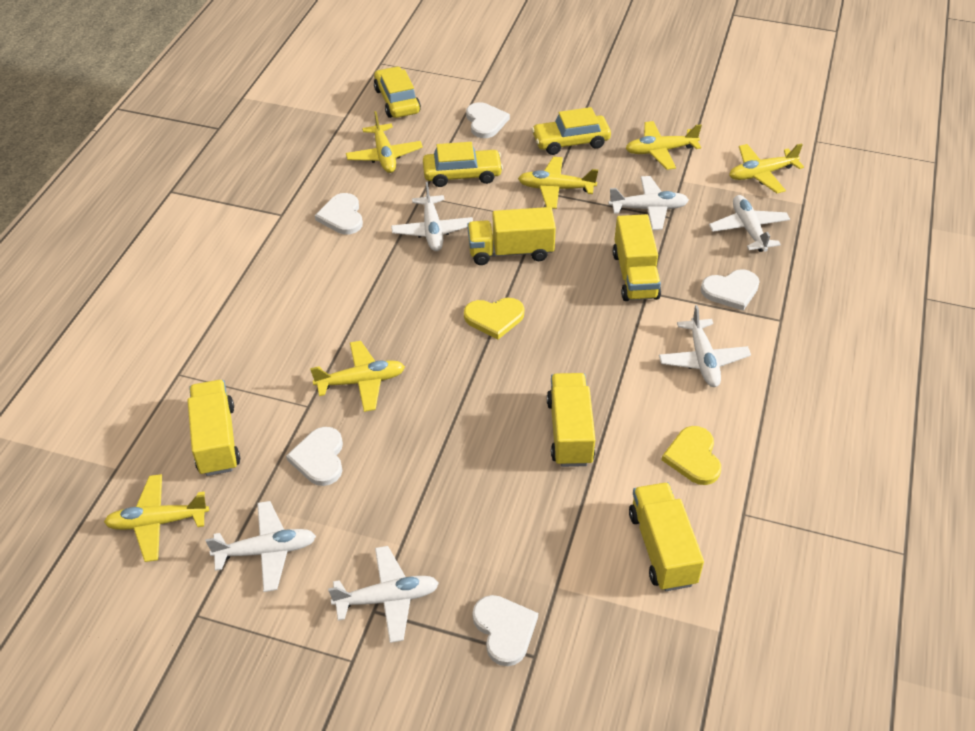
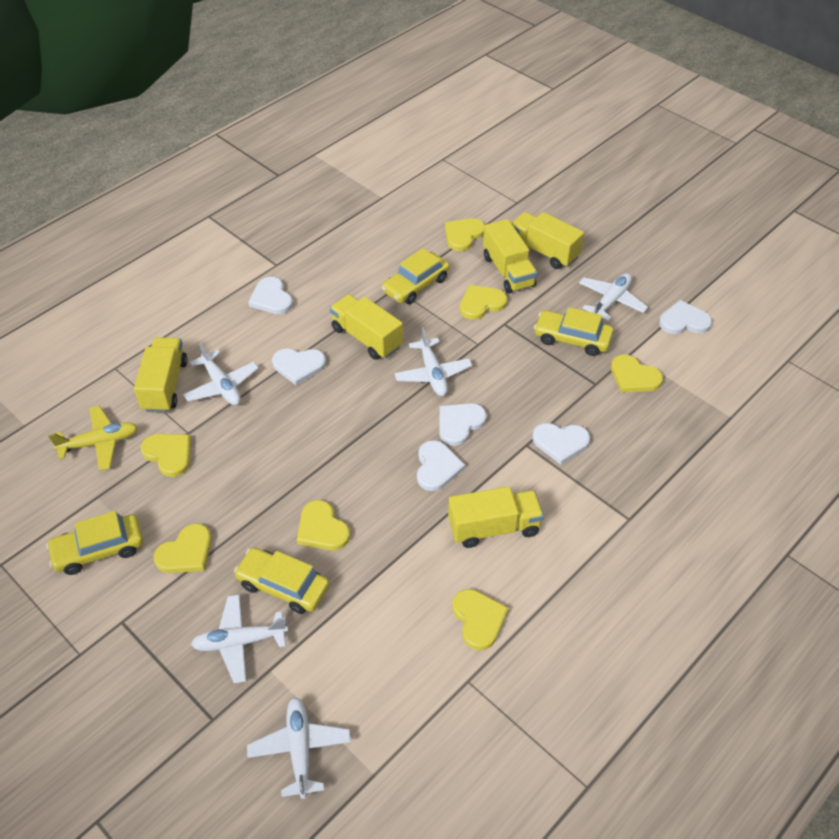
white heart: [286,427,343,486] [315,193,363,234] [466,102,510,138] [473,595,538,666] [701,269,760,311] = 5 -> [248,277,293,314] [272,348,326,385] [417,440,465,491] [439,403,487,446] [532,423,590,465] [659,300,712,334] = 6
white plane: [205,501,316,592] [328,546,439,643] [391,182,473,251] [608,176,689,230] [659,305,751,387] [709,195,790,252] = 6 -> [183,342,259,405] [191,595,288,683] [247,697,351,799] [394,327,472,396] [579,273,648,321] = 5
yellow car: [374,66,421,118] [423,142,503,187] [532,107,611,155] = 3 -> [46,511,143,575] [234,547,329,614] [382,248,450,304] [534,307,614,356] = 4
yellow heart: [464,298,524,339] [662,426,721,485] = 2 -> [141,434,191,477] [154,523,212,573] [297,500,350,550] [445,218,485,251] [452,589,509,650] [460,285,507,320] [611,354,663,393] = 7
yellow plane: [104,474,209,562] [310,341,405,412] [346,111,423,173] [518,157,598,209] [626,121,702,170] [729,143,804,193] = 6 -> [48,406,138,471] = 1

